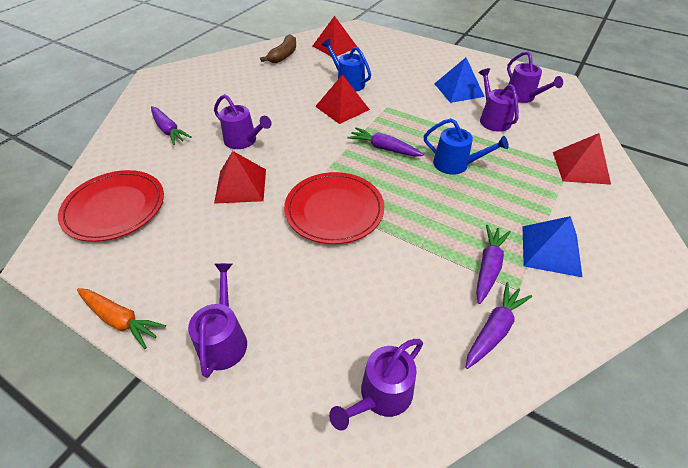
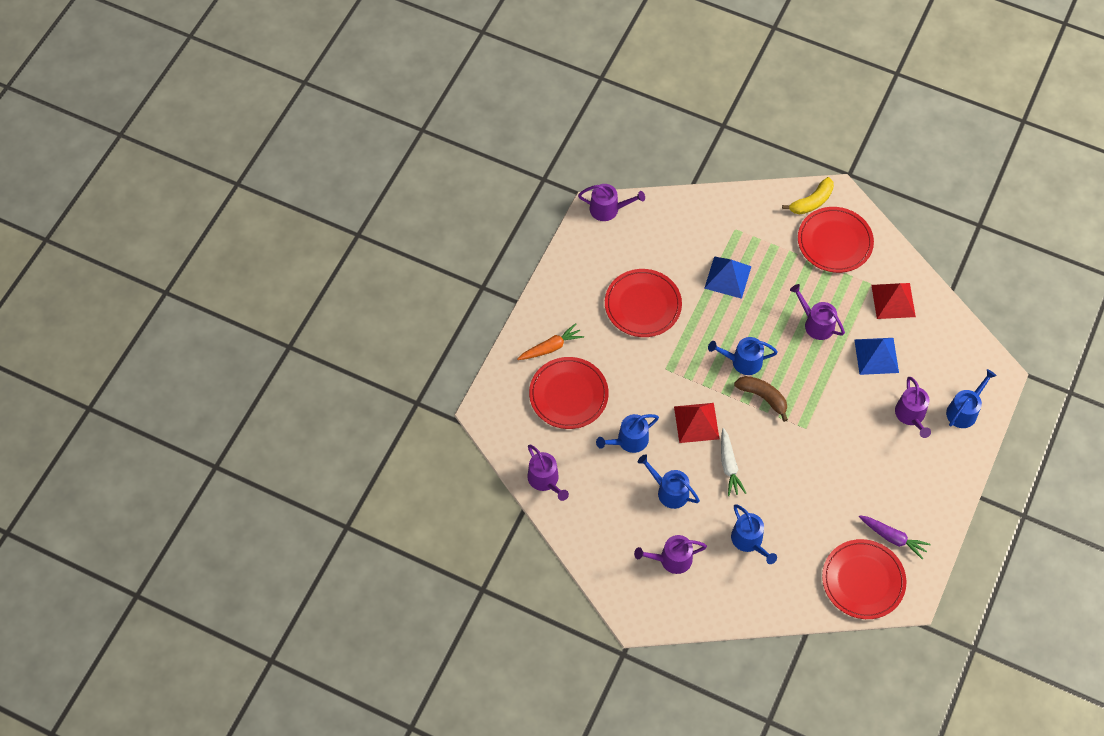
blue watering can: [322,39,371,91] [424,118,509,175] = 2 -> [596,414,659,453] [638,454,700,509] [708,337,778,375] [731,504,777,564] [946,369,997,428] = 5
purple carrot: [151,106,192,145] [348,127,424,156] [465,282,532,369] [476,225,511,304] = 4 -> [859,515,931,560] = 1
red plate: [58,170,164,242] [284,172,384,244] = 2 -> [529,357,609,429] [605,269,682,337] [798,207,874,273] [822,539,906,619] = 4
red pyramid: [214,151,266,204] [313,16,357,57] [315,75,370,124] [553,133,611,185] = 4 -> [674,403,719,443] [871,283,916,319] = 2
white carrot: none = 0 -> [721,428,746,496] = 1
yellow banana: none = 0 -> [782,177,834,214] = 1

